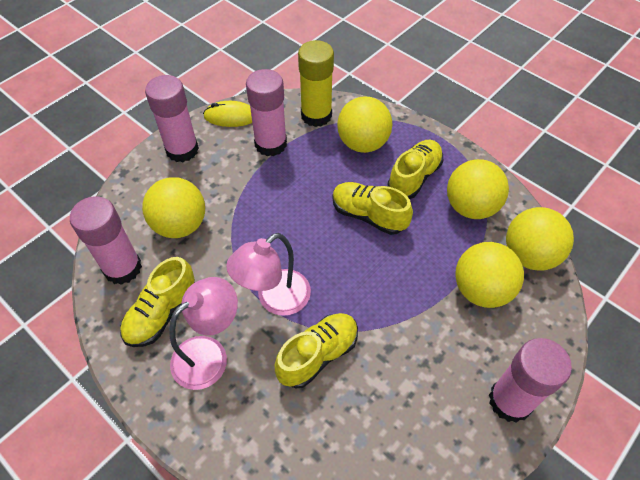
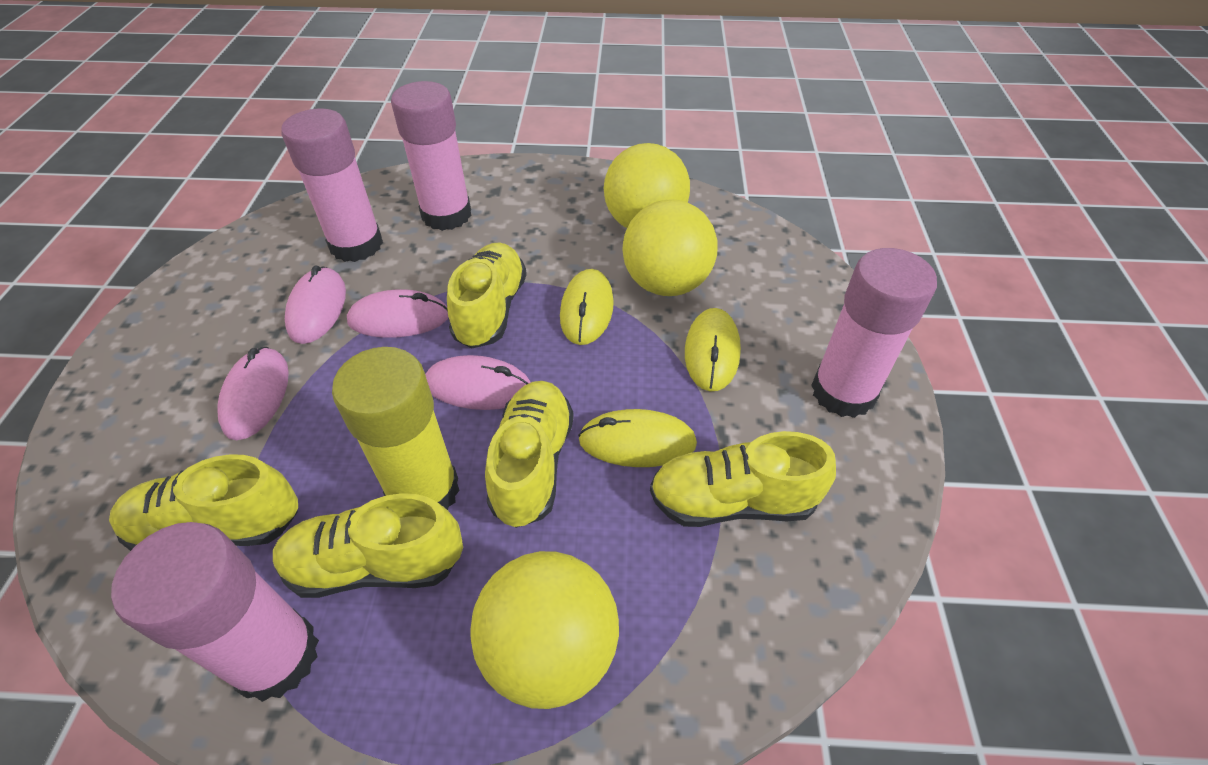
pink lamp: [169,277,238,390] [226,233,311,316] = 2 -> none = 0
pink mouse: none = 0 -> [217,347,289,440] [285,265,346,344] [347,289,448,338] [425,355,531,410] = 4
yellow ball: [142,177,205,238] [337,97,392,153] [447,159,509,219] [455,242,524,308] [506,207,574,271] = 5 -> [470,551,619,709] [604,143,690,228] [622,199,717,296] = 3
yellow mouse: [203,101,252,127] = 1 -> [560,269,614,345] [578,409,697,467] [685,308,741,391] = 3
yellow shoe: [120,257,195,347] [275,313,358,389] [332,182,413,235] [387,140,443,199] = 4 -> [109,454,298,551] [273,493,463,598] [447,242,527,348] [485,381,574,528] [650,431,836,527] = 5

